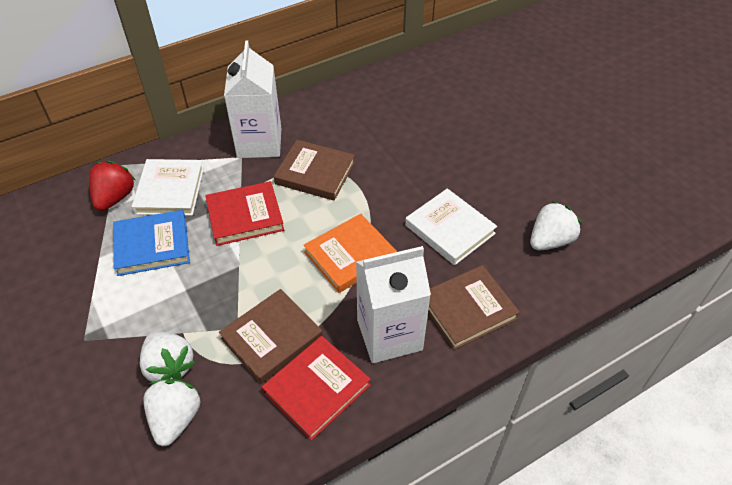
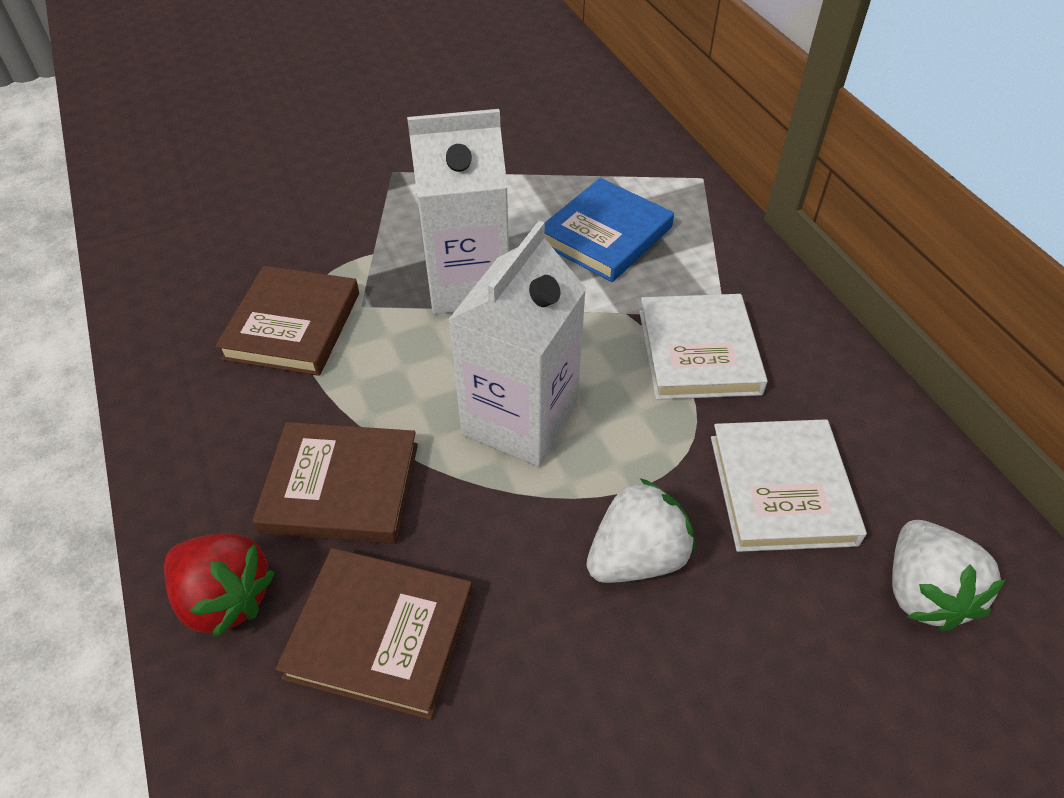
orange book: [303,214,397,293] = 1 -> none = 0
red book: [205,181,284,246] [262,336,371,441] = 2 -> none = 0
white strawberry: [140,331,196,382] [143,379,200,446] [530,201,582,251] = 3 -> [586,478,695,583] [892,520,1005,631] = 2

